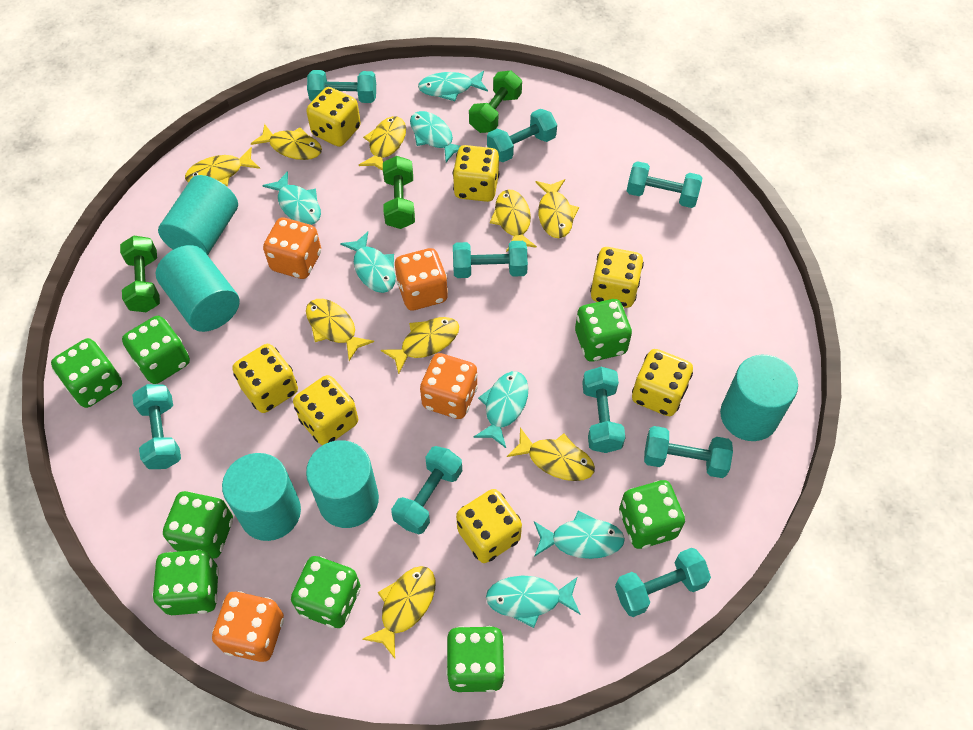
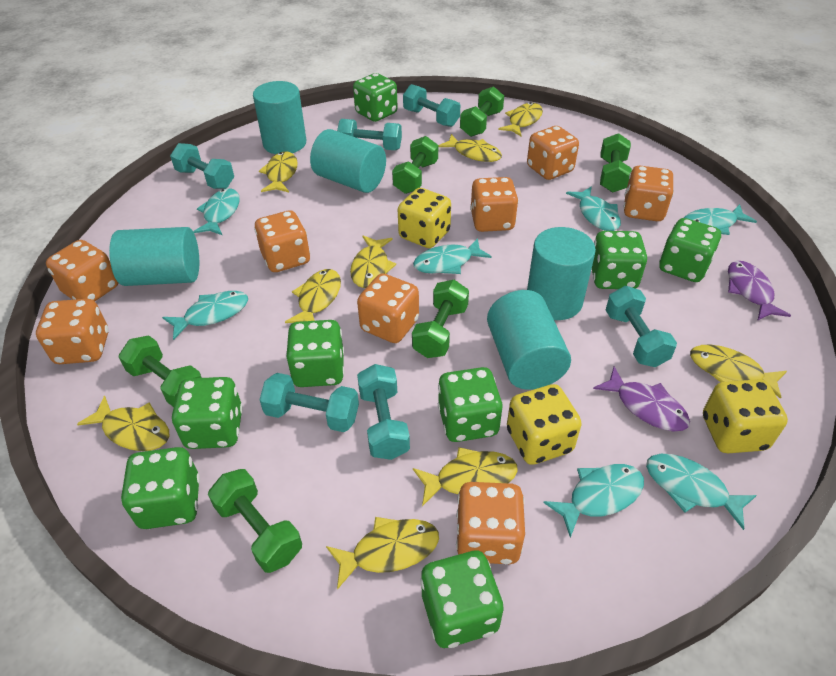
green dumbbell: [120,236,160,312] [383,156,415,229] [469,71,522,133] = 3 -> [119,335,202,407] [208,469,302,573] [392,136,438,194] [412,280,469,358] [460,86,504,137] [600,133,632,193] = 6
orange dice: [212,591,284,662] [263,217,321,279] [395,248,448,310] [420,353,478,419] = 4 -> [36,299,109,364] [46,240,118,301] [254,210,310,272] [357,273,419,343] [456,482,525,564] [470,177,519,232] [527,126,579,180] [623,166,674,221] = 8
purple fish: none = 0 -> [593,367,690,432] [728,261,791,321] = 2
turquoise dumbbell: [132,384,181,469] [307,70,376,103] [391,446,462,534] [453,241,528,278] [487,109,557,162] [582,367,625,453] [615,548,711,617] [627,161,702,208] [644,426,733,478] = 9 -> [170,143,234,189] [259,373,359,432] [337,119,402,150] [357,364,410,460] [403,84,460,127] [606,286,677,367] = 6
yellow dice: [232,344,298,413] [293,375,358,445] [306,87,361,147] [453,145,499,202] [456,489,522,563] [590,247,644,308] [632,349,693,416] = 7 -> [398,188,451,248] [507,384,582,465] [703,379,788,453] = 3

